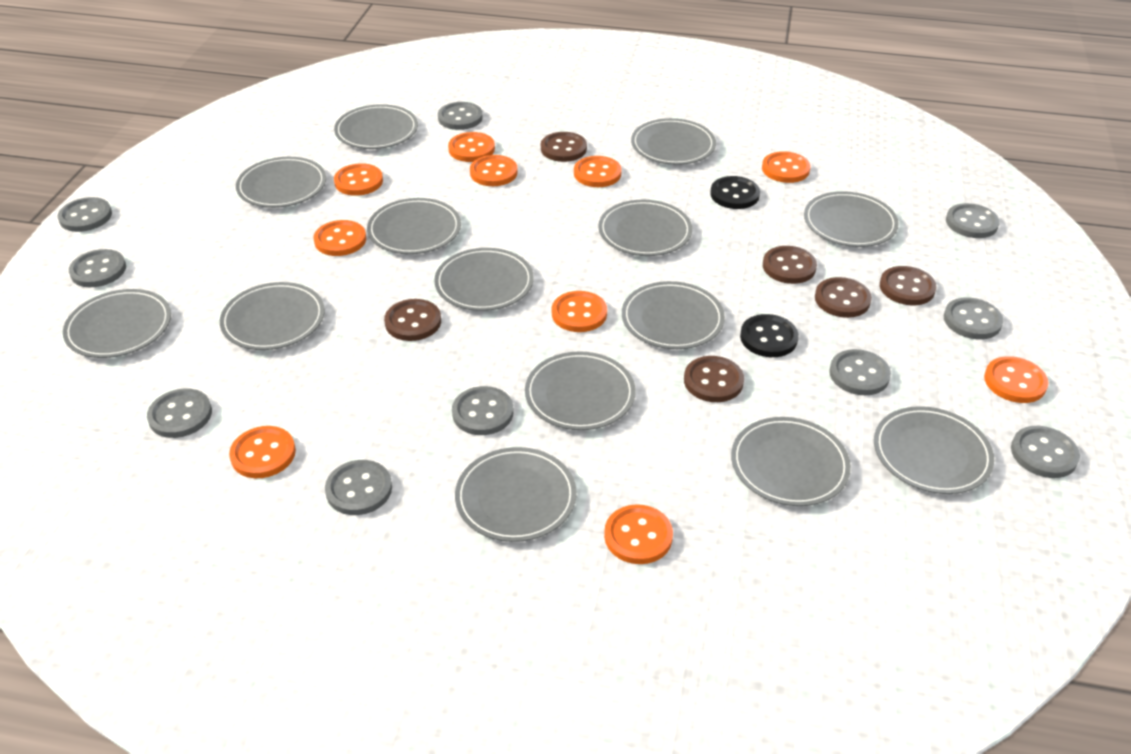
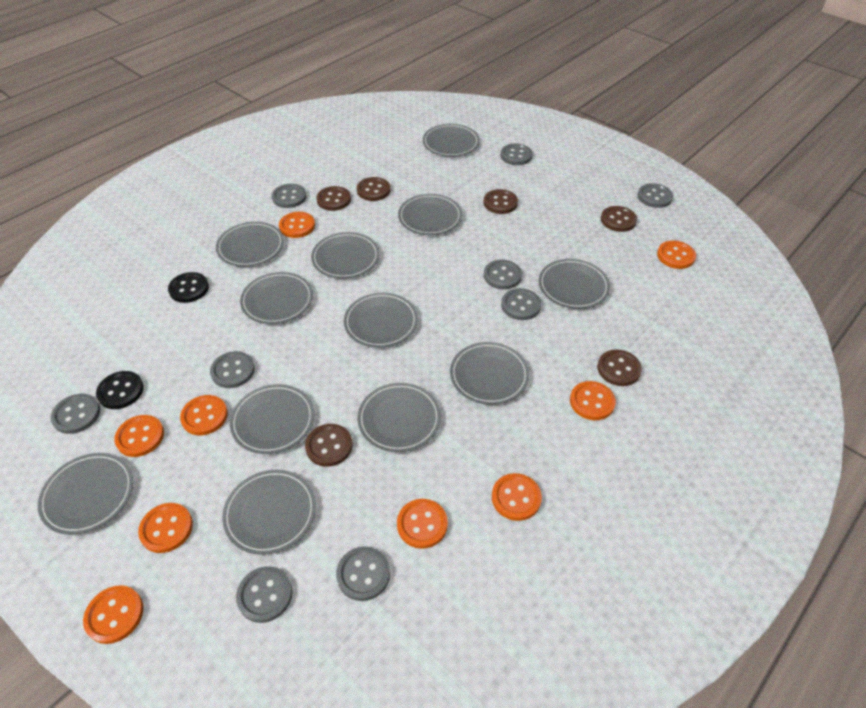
grey button: [58,197,112,232] [69,249,126,287] [147,389,212,438] [325,460,392,515] [438,102,483,130] [452,386,514,435] [829,349,891,395] [944,297,1003,339] [946,203,1000,238] [1011,426,1080,478] = 10 -> [51,394,100,434] [210,351,255,388] [236,566,292,623] [272,184,306,208] [336,546,390,601] [484,260,522,289] [500,143,532,165] [501,288,541,320] [637,183,673,208] = 9
grey plate: [63,289,171,358] [220,282,325,350] [236,157,326,208] [334,104,418,149] [367,198,461,254] [434,248,534,311] [455,447,577,542] [525,351,636,430] [598,200,692,256] [622,281,725,349] [631,118,716,165] [731,417,851,506] [804,191,899,247] [874,406,994,494] = 14 -> [38,453,133,535] [216,222,284,267] [222,470,316,555] [230,384,314,454] [240,272,313,324] [311,232,380,279] [344,293,418,348] [357,383,441,452] [398,194,462,235] [423,124,480,157] [450,342,529,405] [539,259,610,309] = 12
orange button: [229,426,296,478] [314,220,366,256] [334,163,383,196] [448,132,495,162] [470,155,518,186] [552,291,607,332] [574,156,622,187] [604,504,673,564] [762,151,811,183] [984,356,1049,403] = 10 -> [83,585,143,644] [114,415,164,457] [138,503,193,553] [180,395,228,435] [279,212,315,238] [397,499,448,549] [492,473,542,521] [570,381,616,420] [657,241,696,269] = 9

